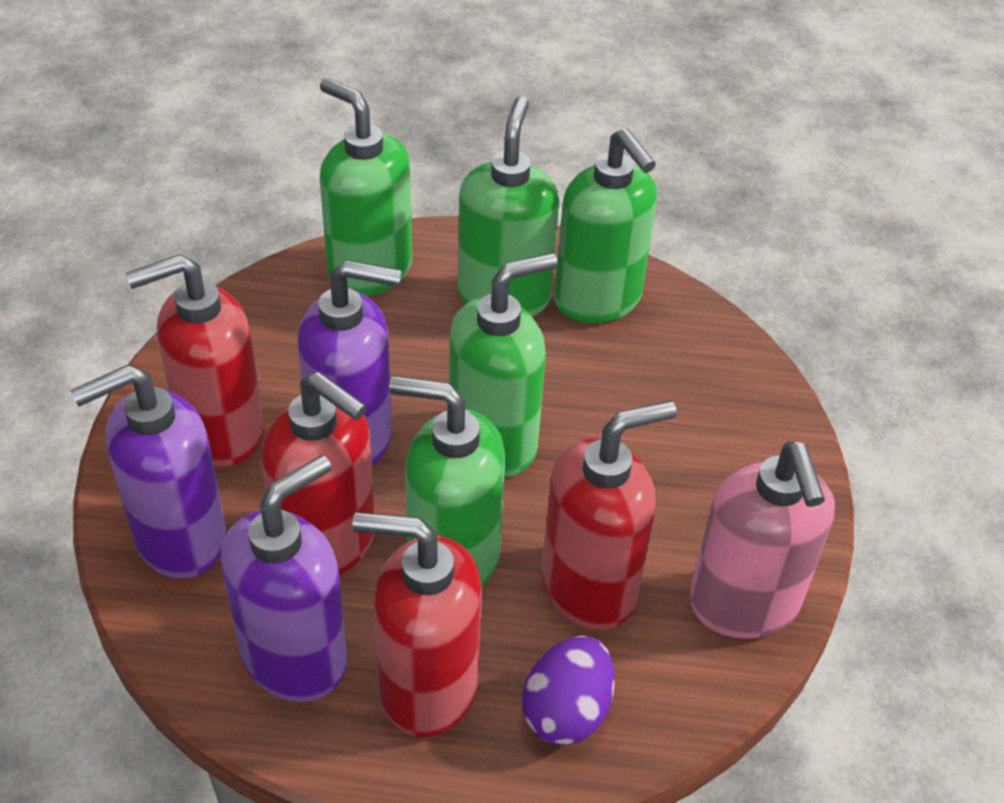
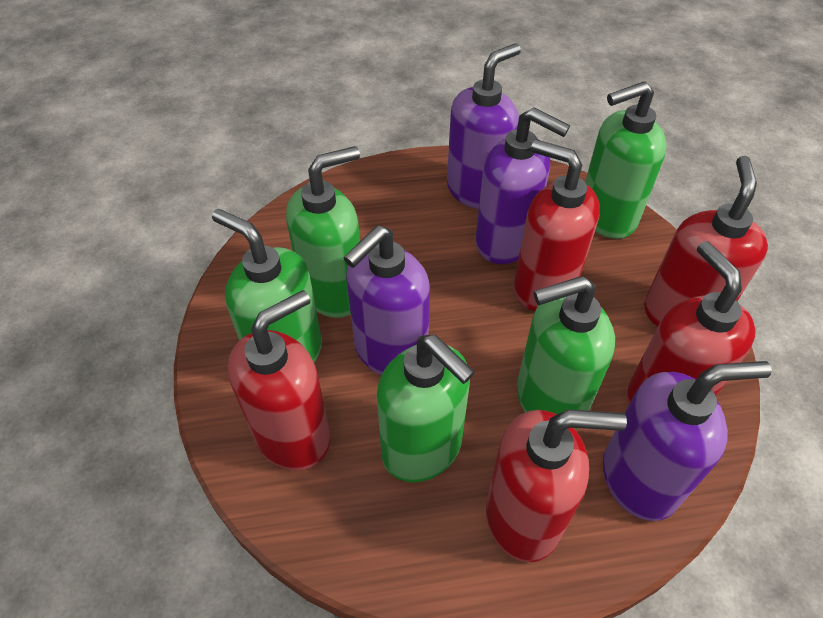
pink soap dispenser: [689,441,835,639] = 1 -> none = 0
purple egg: [522,636,615,745] = 1 -> none = 0
purple soap dispenser: [70,365,227,579] [221,455,347,702] [297,260,401,466] = 3 -> [343,225,430,375] [447,43,521,209] [476,107,570,264] [603,361,772,521] = 4
red soap dispenser: [126,254,264,467] [261,372,375,576] [353,512,482,737] [542,400,677,630] = 4 -> [228,290,330,471] [486,409,627,562] [514,140,600,311] [626,241,756,404] [644,156,768,327] = 5

